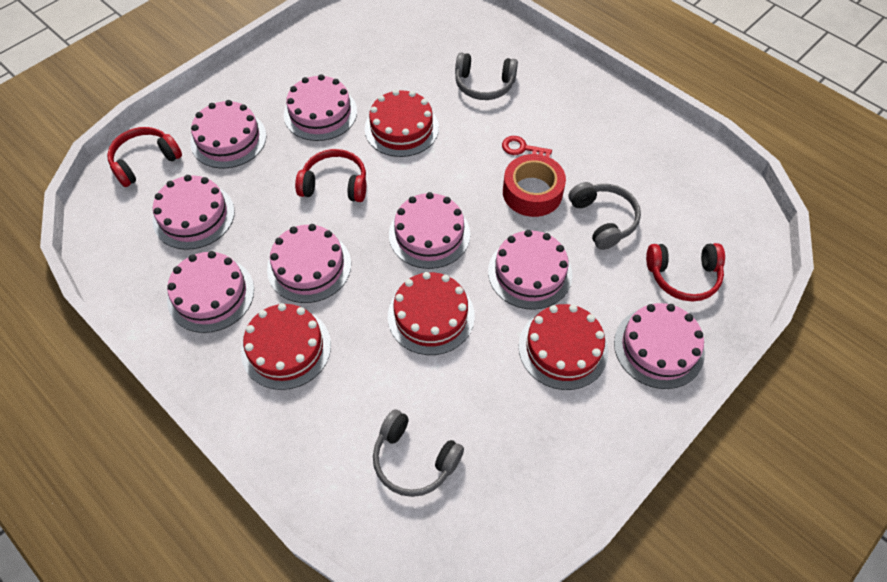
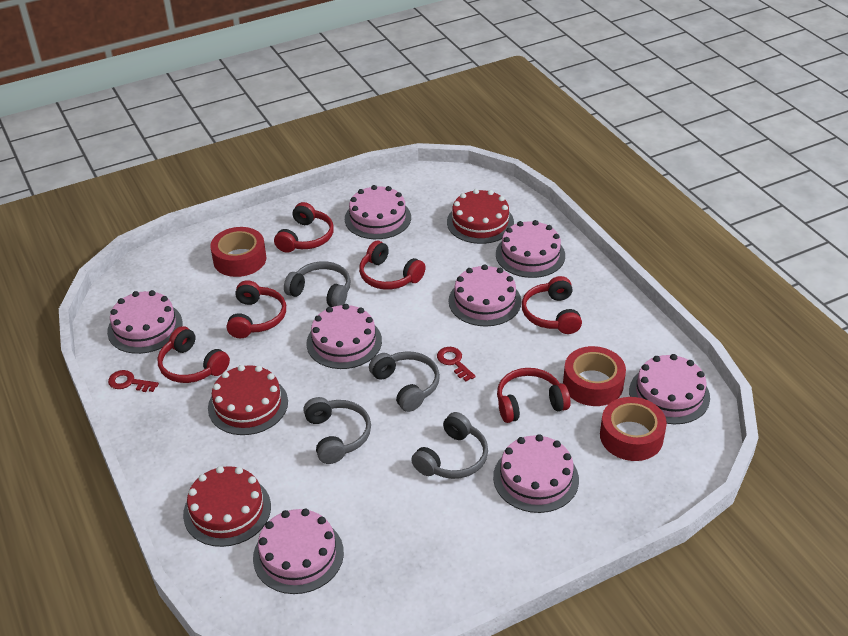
grey headphones: [373,409,464,497] [455,53,518,100] [569,182,641,250] = 3 -> [284,261,351,307] [303,397,371,464] [369,351,440,412] [411,412,488,479] = 4
red cake: [241,303,331,390] [365,90,439,157] [388,272,475,355] [519,304,608,390] = 4 -> [183,466,271,547] [208,365,288,435] [447,189,514,244] = 3
red headphones: [107,127,182,187] [295,149,366,202] [646,243,725,301] = 3 -> [157,326,230,383] [227,280,286,338] [274,202,334,253] [359,241,426,290] [497,368,571,423] [522,276,582,334] = 6
red key: [502,136,552,157] = 1 -> [108,370,159,392] [437,347,476,381] = 2
red tape: [503,154,566,217] = 1 -> [210,227,267,277] [563,346,626,406] [600,397,667,461] = 3

